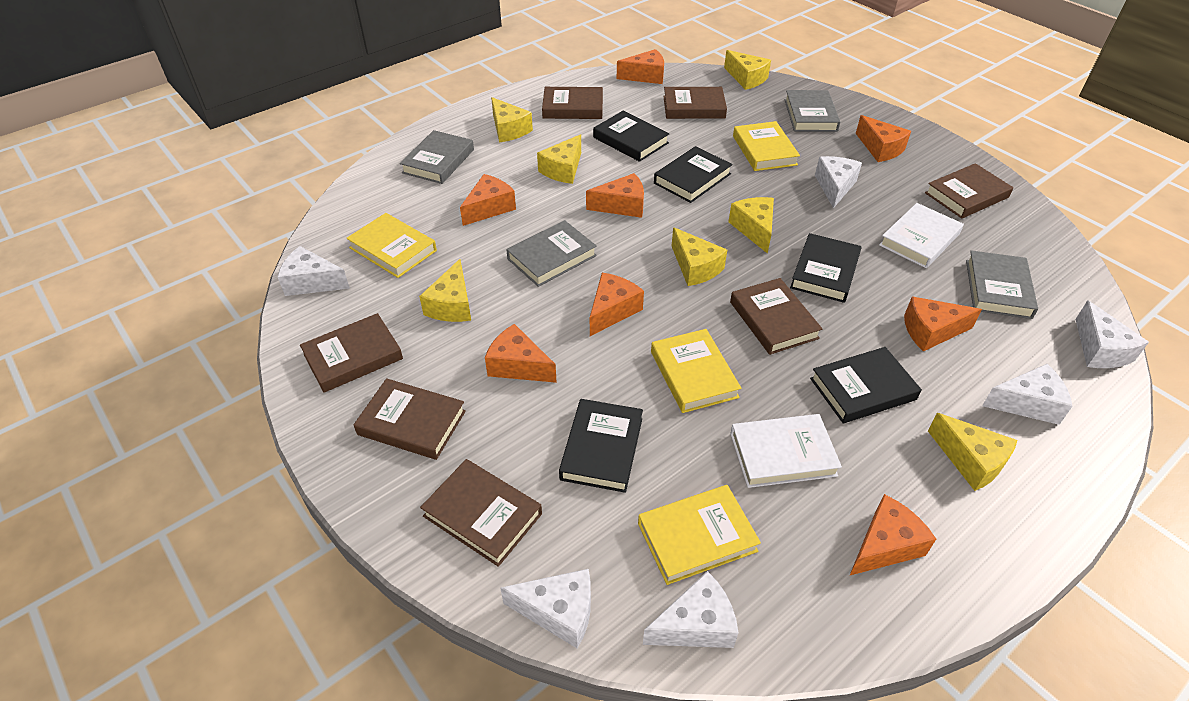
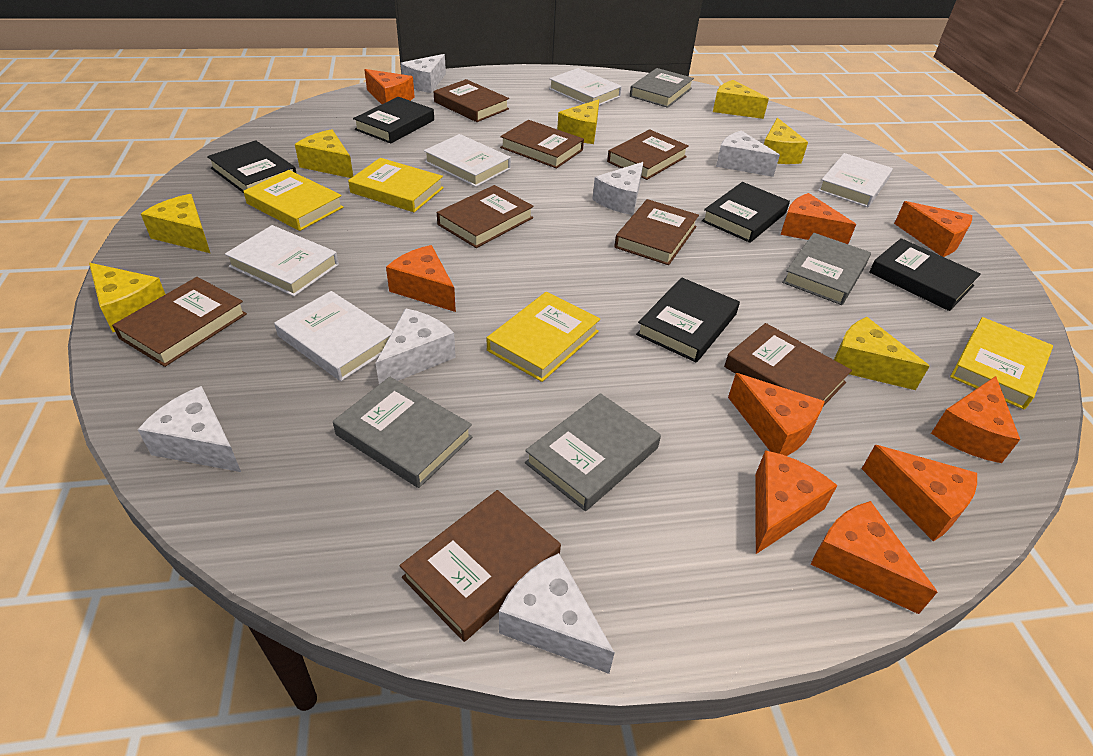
brown book: [300,313,403,393] [354,378,466,460] [420,459,542,567] [542,87,603,119] [663,87,727,119] [730,278,823,355] [925,163,1013,219] = 7 -> [112,277,247,367] [400,490,561,642] [434,79,509,122] [437,185,534,248] [500,120,584,169] [607,129,689,180] [614,199,699,265] [724,323,852,406] = 8
orange cheese: [460,174,516,226] [485,324,557,383] [586,173,644,218] [590,273,644,336] [617,49,664,84] [849,494,936,576] [856,115,911,162] [904,297,982,351] = 8 -> [364,69,415,104] [386,245,456,312] [728,373,825,456] [755,450,838,554] [781,193,856,244] [811,501,937,614] [862,445,977,541] [894,201,972,257] [931,376,1020,463] = 9
white book: [730,414,842,488] [879,203,964,268] = 2 -> [225,225,339,296] [274,291,393,381] [424,134,511,187] [549,68,622,106] [818,153,893,207] = 5

